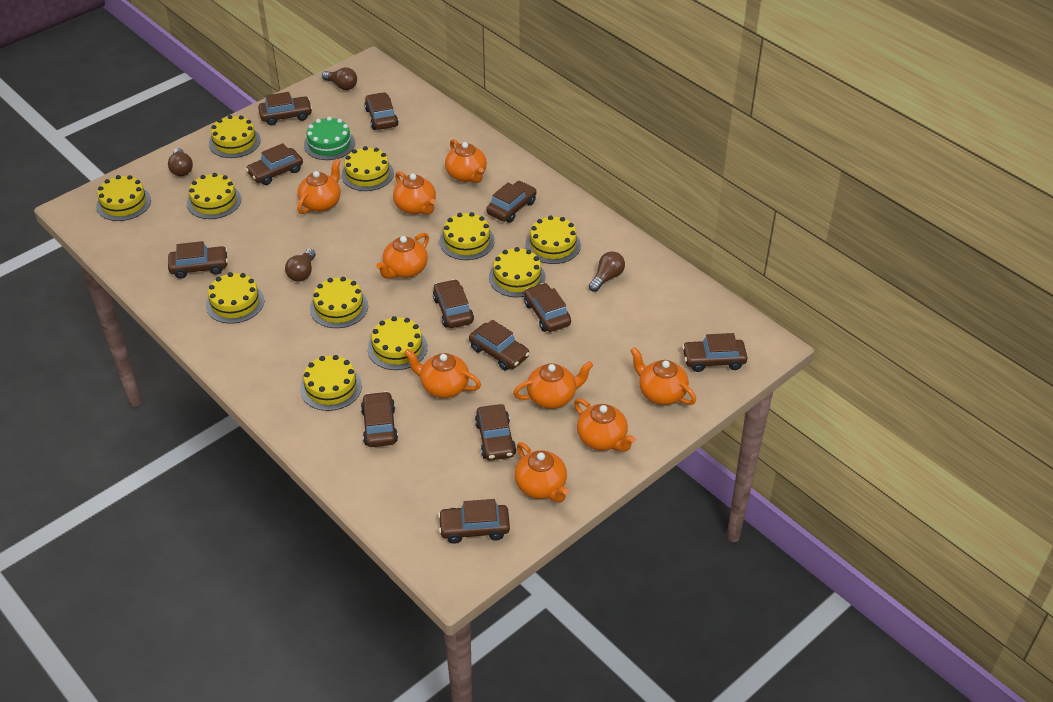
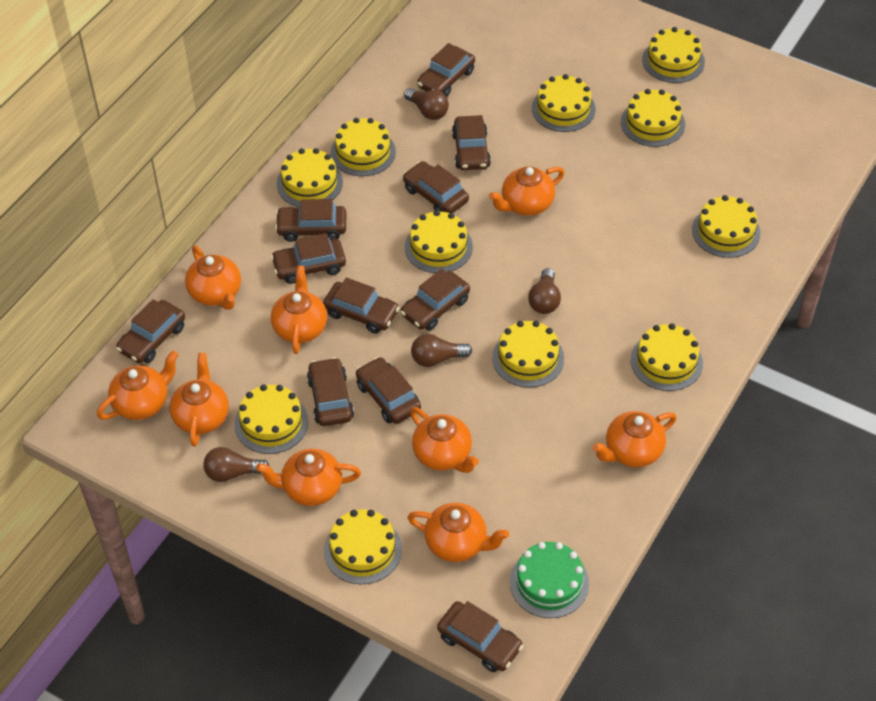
brown car: [168,241,228,279] [246,143,303,185] [258,92,312,126] [361,391,398,447] [364,92,399,130] [433,279,474,328] [438,499,510,544] [469,320,530,370] [475,404,516,461] [486,181,537,223] [524,283,571,332] [682,333,748,372] = 12 -> [116,299,185,363] [271,233,346,284] [275,199,346,242] [307,357,354,426] [323,277,399,334] [356,357,421,424] [401,269,470,331] [403,161,469,213] [417,43,475,97] [437,601,523,672] [452,115,491,170] = 11

